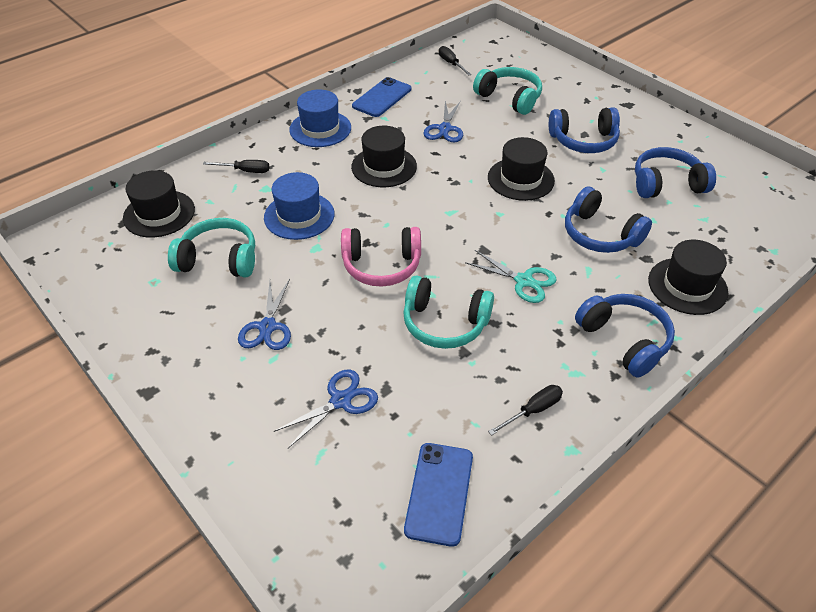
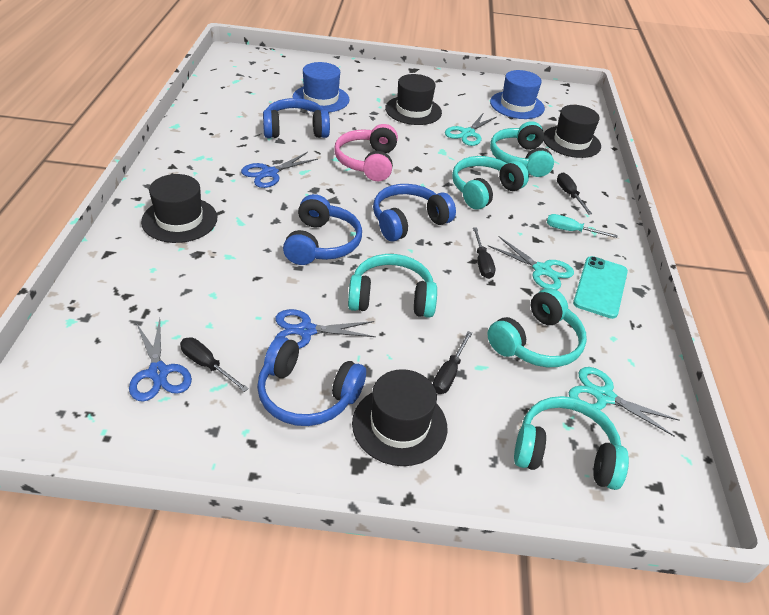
black screwdriver: [203,160,269,173] [439,46,472,76] [488,385,563,436] = 3 -> [180,337,249,392] [433,331,472,394] [473,227,495,279] [557,173,592,214] = 4
blue phone: [352,77,411,117] [404,443,473,547] = 2 -> none = 0
turquoise headphones: [168,218,255,278] [403,275,494,349] [473,67,542,115] = 3 -> [348,254,437,318] [452,156,529,210] [487,288,587,367] [490,121,554,177] [514,396,629,490] = 5
turquoise phone: none = 0 -> [573,256,628,319] = 1
turquoise scissors: [465,250,557,303] = 1 -> [445,112,496,146] [488,237,574,290] [569,367,679,436] = 3
turquoise screwdriver: none = 0 -> [547,214,618,238] = 1

